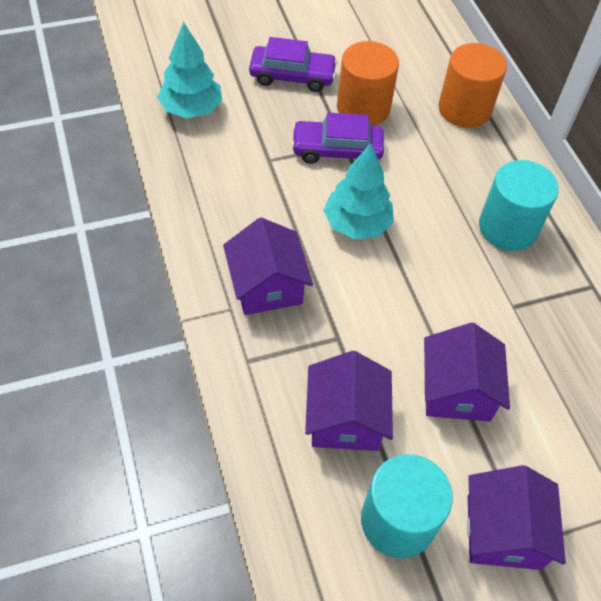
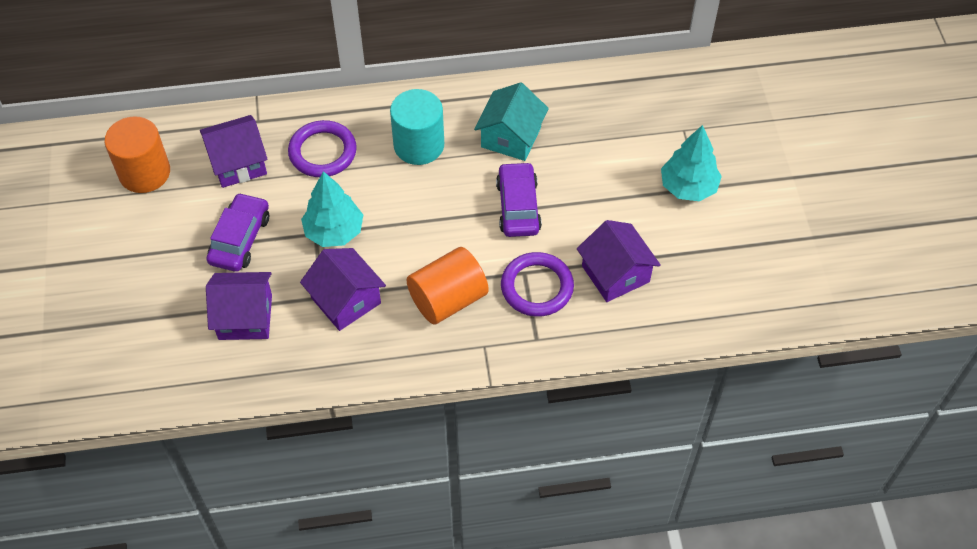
purple ring: none = 0 -> [288,120,357,177] [501,252,574,317] = 2
turquoise cylinder: [361,454,453,558] [479,160,559,251] = 2 -> [390,89,444,165] = 1
turquoise house: none = 0 -> [474,82,549,161] = 1

